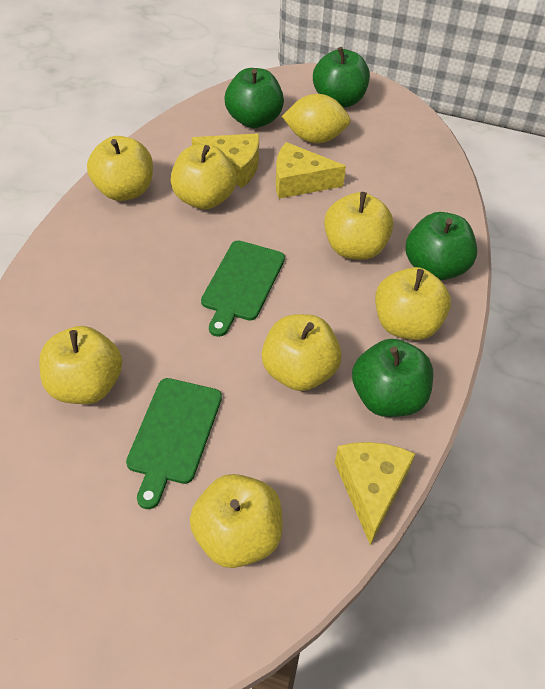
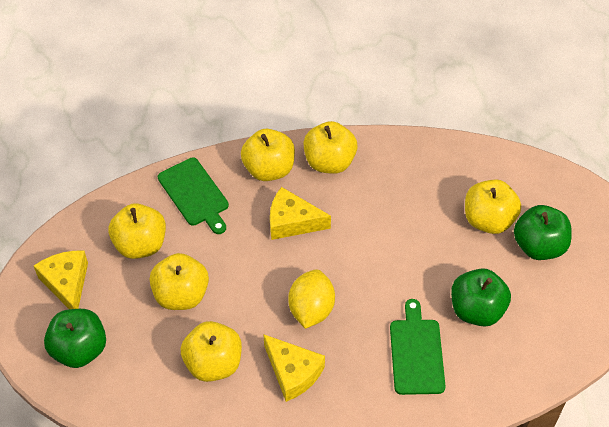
green apple: [225,68,284,128] [313,47,370,108] [352,339,433,417] [405,212,477,281] = 4 -> [44,309,106,368] [451,268,511,327] [514,205,572,260] = 3
yellow apple: [39,326,122,404] [87,136,153,201] [171,144,237,210] [190,474,282,568] [262,314,342,391] [324,192,394,260] [375,267,451,340] = 7 -> [109,203,166,259] [150,253,209,310] [181,321,242,382] [241,129,295,181] [303,121,357,174] [465,179,521,234] = 6

